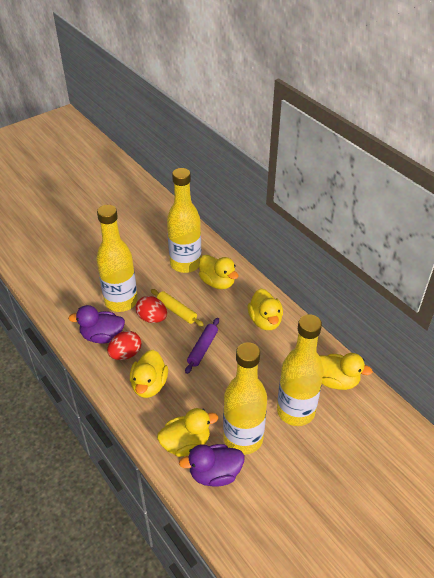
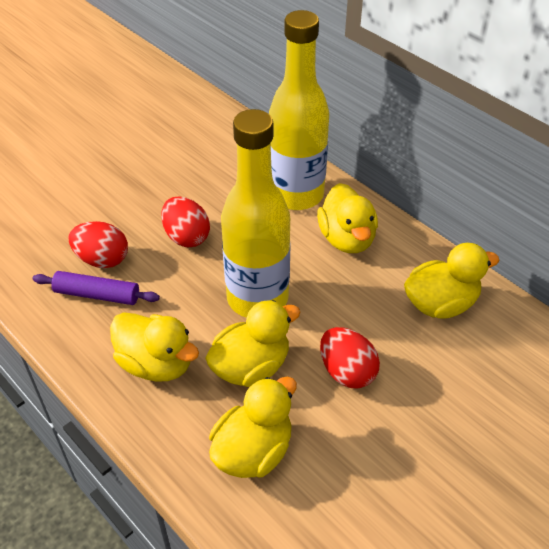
purple duck: [68,305,125,344] [179,444,245,487] = 2 -> none = 0
red egg: [107,331,141,360] [136,296,167,323] = 2 -> [69,221,128,268] [161,196,210,247] [320,327,380,388] = 3
yellow bottle: [96,205,138,312] [167,168,201,273] [223,342,267,455] [277,314,324,426] = 4 -> [221,109,291,318] [269,10,329,210] = 2
yellow rolling pin: [151,289,204,327] = 1 -> none = 0

